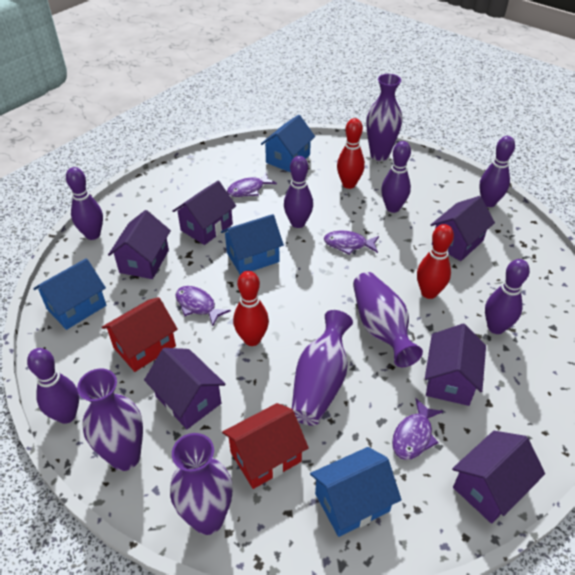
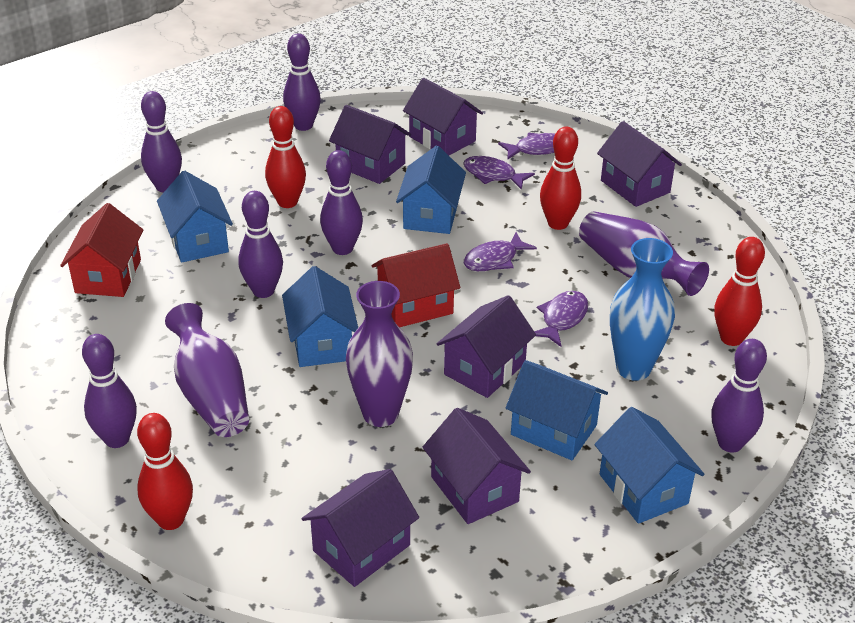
blue house: [33,258,106,330] [221,214,284,275] [261,115,315,173] [310,447,401,537] = 4 -> [157,171,233,263] [282,266,358,367] [396,146,466,234] [505,360,608,460] [594,407,704,524] = 5
blue vase: none = 0 -> [610,238,675,381] = 1
purple vase: [77,369,143,471] [170,433,233,535] [292,310,353,426] [353,272,423,367] [366,74,402,161] = 5 -> [165,303,249,437] [346,281,413,427] [579,211,709,296] = 3
red bowling pin: [233,271,269,346] [337,118,365,189] [417,224,454,299] = 3 -> [137,413,193,530] [265,106,306,208] [540,127,581,230] [714,237,765,346] = 4

